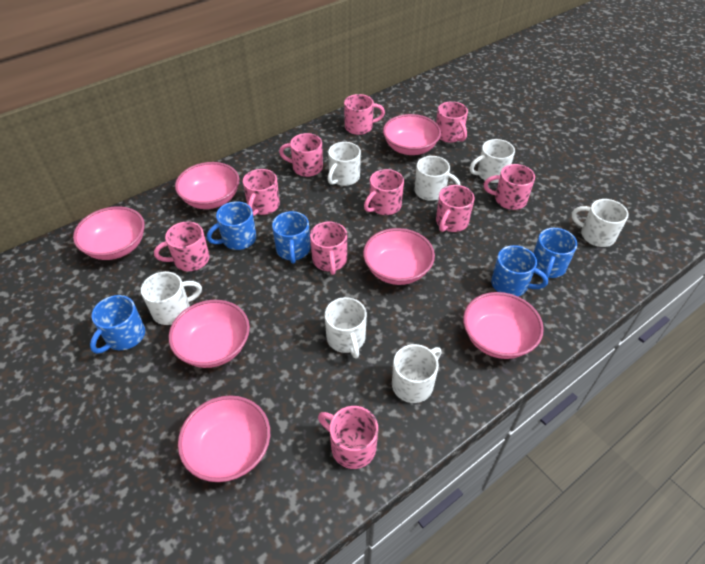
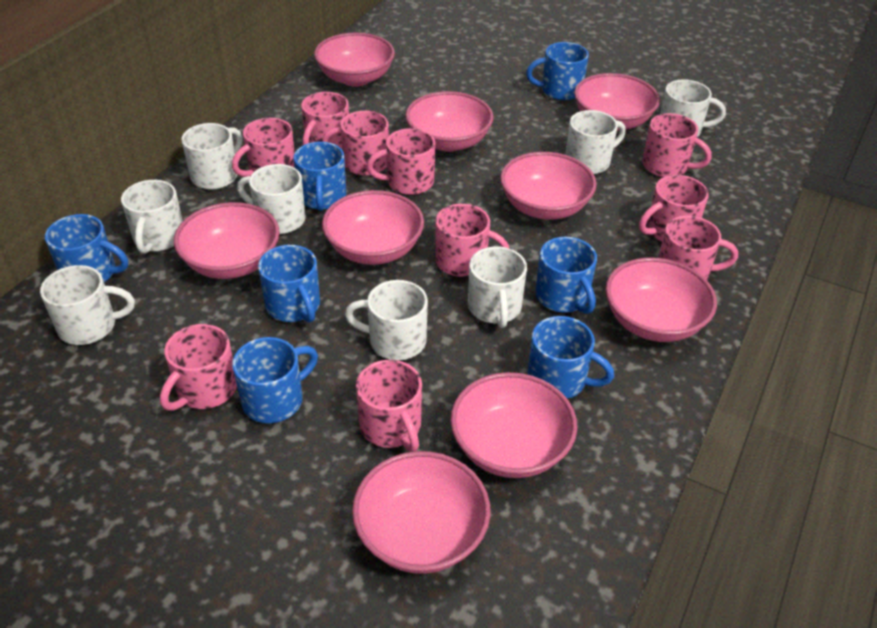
blue mug: [90,295,145,354] [207,201,256,250] [272,211,310,264] [491,245,548,296] [533,228,577,278] = 5 -> [45,214,128,282] [232,337,318,423] [258,245,320,323] [293,142,346,211] [526,42,589,100] [528,316,614,399] [536,237,597,314] = 7
pink bowl: [73,206,145,260] [169,300,250,368] [175,162,240,209] [178,395,270,482] [363,228,435,285] [383,114,441,155] [463,292,544,359] = 7 -> [174,202,280,279] [314,33,395,87] [322,190,424,265] [352,451,491,574] [405,91,493,152] [450,372,577,478] [500,152,597,220] [574,73,660,131] [605,258,717,342] = 9
white mug: [141,271,202,325] [325,297,367,358] [328,142,361,186] [392,344,442,403] [414,156,460,201] [470,139,515,183] [571,199,629,247] = 7 -> [40,265,135,345] [121,180,183,254] [182,123,243,190] [237,164,306,234] [345,280,428,360] [468,246,527,328] [565,110,626,174] [660,79,726,137] = 8

